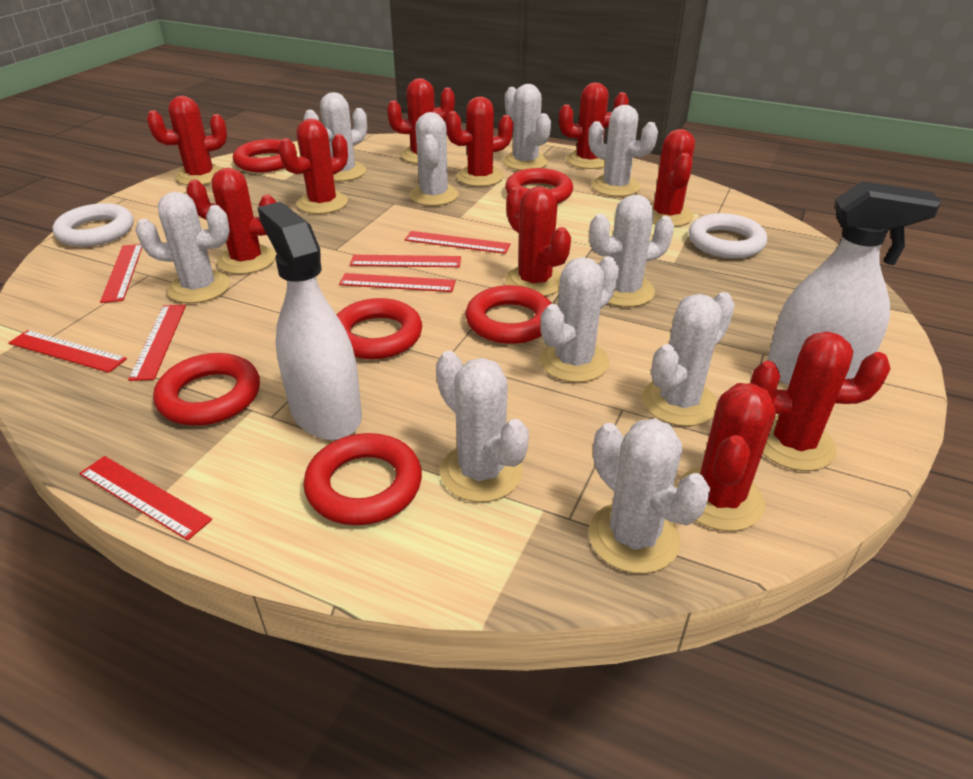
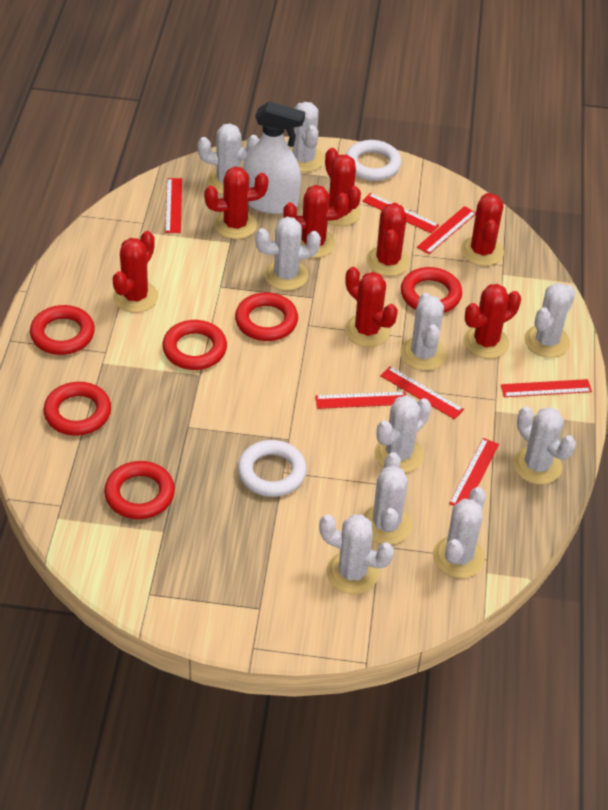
red cactus: [147,96,227,185] [186,168,277,274] [279,119,348,214] [387,78,455,164] [445,97,513,186] [505,186,571,296] [559,82,629,169] [651,129,695,227] [677,383,776,531] [750,332,891,471] = 10 -> [112,231,158,313] [204,167,268,239] [283,185,349,258] [325,148,361,226] [345,267,398,347] [366,203,410,276] [461,193,504,266] [464,284,521,359] = 8
white spray bottle: [257,202,362,440] [767,181,941,385] = 2 -> [243,102,305,214] = 1

